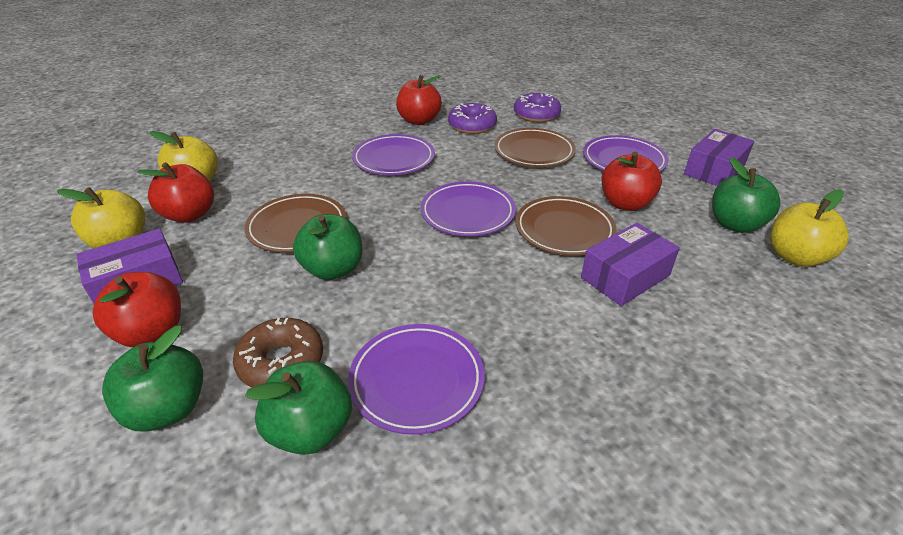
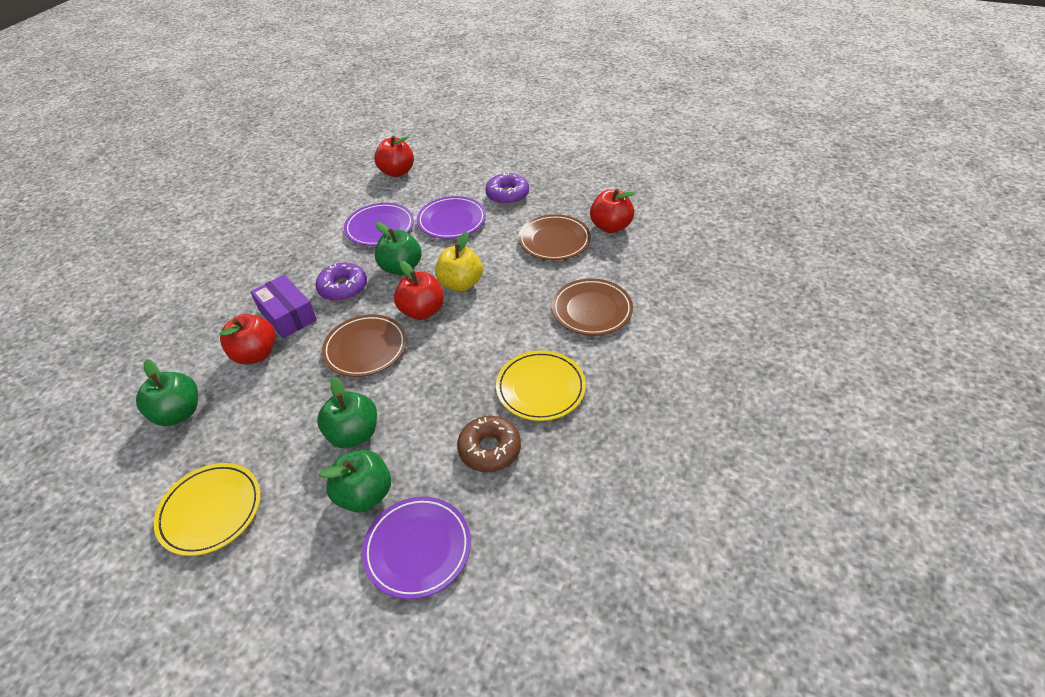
purple box: [76,228,183,304] [581,223,680,306] [684,129,754,186] = 3 -> [250,275,317,338] = 1
purple plate: [348,324,485,435] [352,134,435,175] [420,182,516,236] [583,135,669,172] = 4 -> [344,203,414,246] [362,497,471,599] [417,196,486,239] = 3
yellow apple: [57,187,145,248] [150,131,218,181] [770,189,849,267] = 3 -> [435,232,483,292] = 1
yellow plate: none = 0 -> [154,463,261,556] [496,350,586,421] = 2

